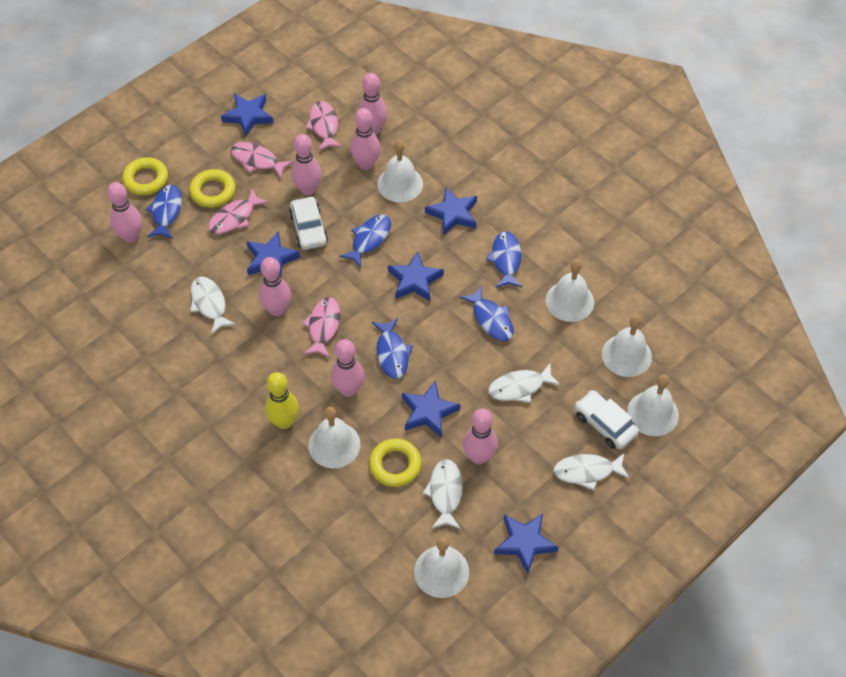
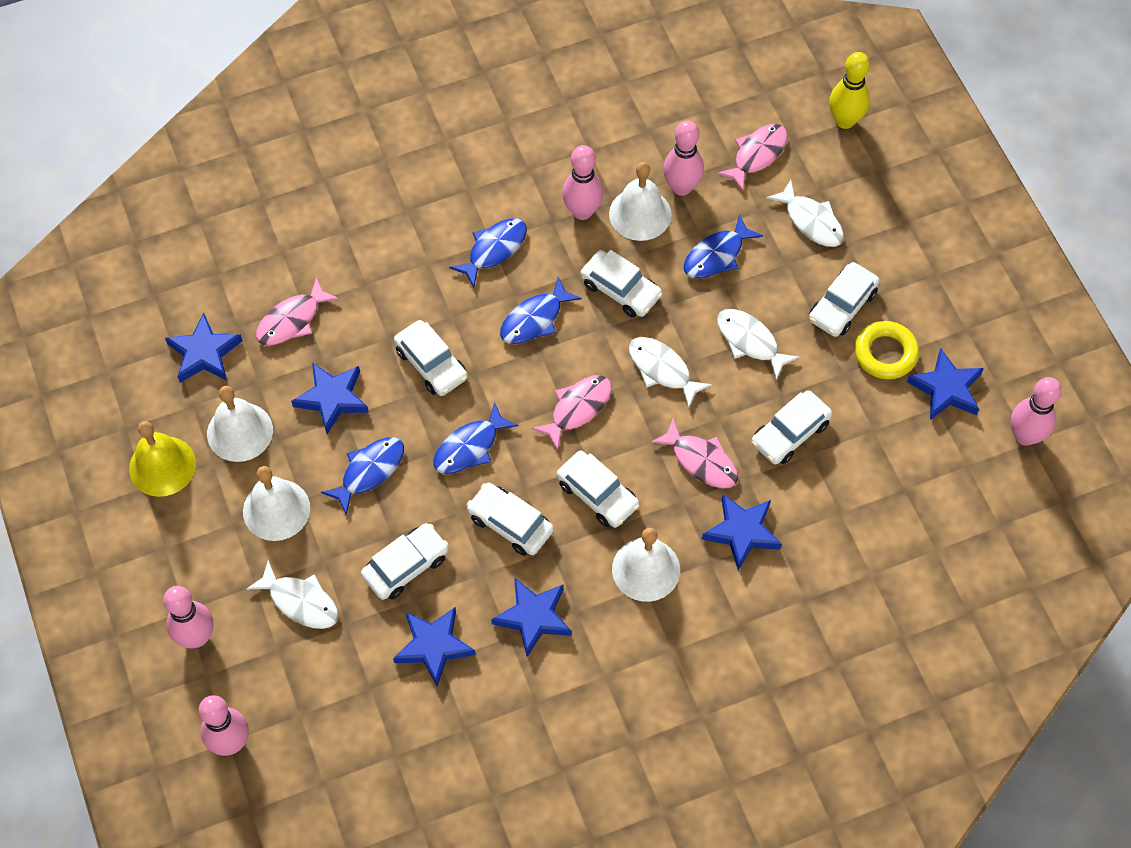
pink bowling pin: [107,182,142,243] [259,257,291,316] [291,134,322,195] [331,339,365,397] [350,108,380,170] [358,73,387,135] [463,408,498,464] = 7 -> [163,586,213,648] [199,695,249,756] [562,145,603,220] [663,120,704,196] [1011,377,1062,446] = 5
white bell: [308,407,360,468] [377,140,423,202] [414,537,469,598] [546,260,594,322] [602,315,652,377] [627,374,679,436] = 6 -> [207,386,273,462] [243,466,310,541] [609,162,671,241] [612,528,680,602] = 4
white car: [289,197,328,250] [575,390,639,449] = 2 -> [361,523,449,600] [394,320,468,396] [466,482,554,556] [557,451,639,528] [580,250,663,318] [751,390,832,465] [809,262,880,337] = 7
yellow bell: none = 0 -> [129,421,196,497] = 1
yellow ring: [122,157,168,195] [189,169,235,208] [369,438,422,487] = 3 -> [855,321,919,379] = 1

